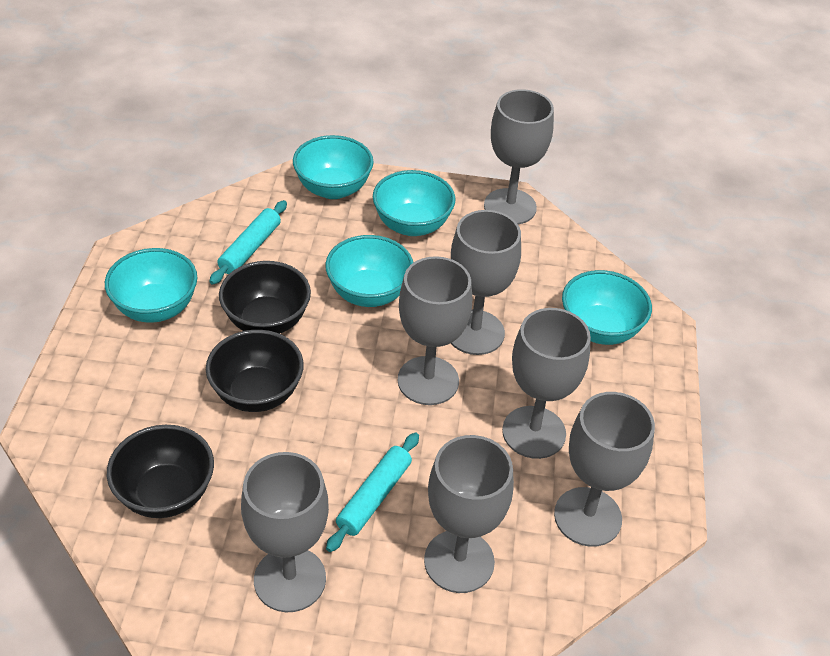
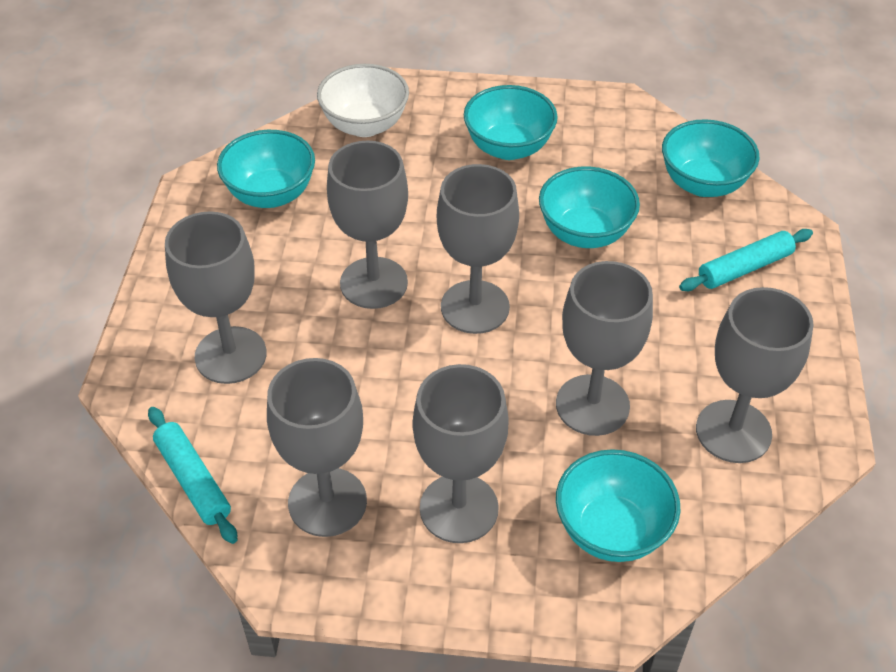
black bowl: [107,425,214,518] [206,330,304,412] [219,261,311,334] = 3 -> none = 0
white bowl: none = 0 -> [317,64,409,137] = 1

